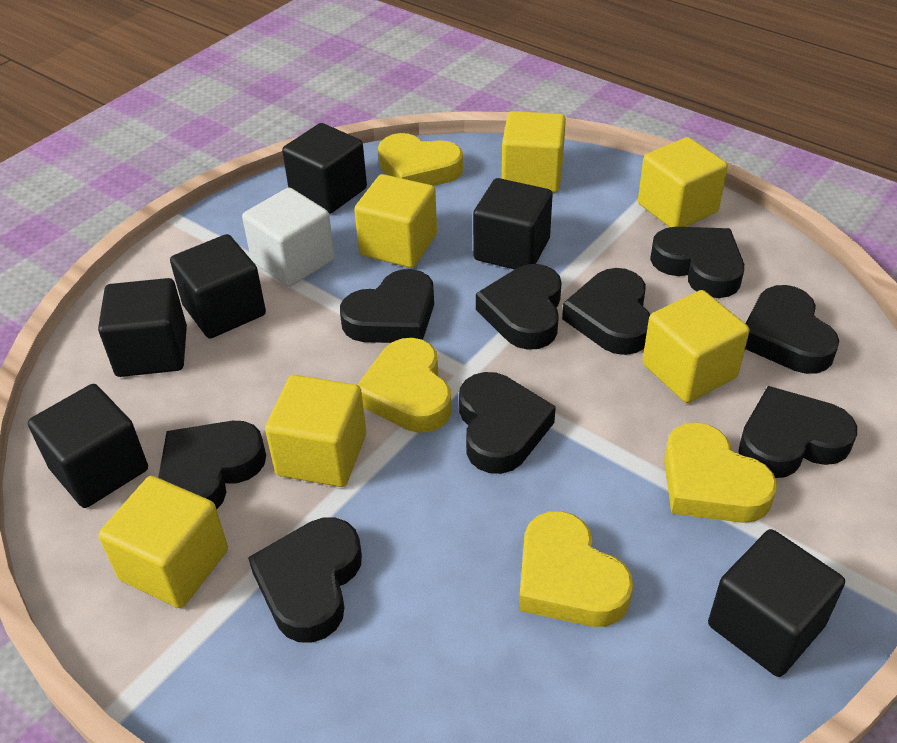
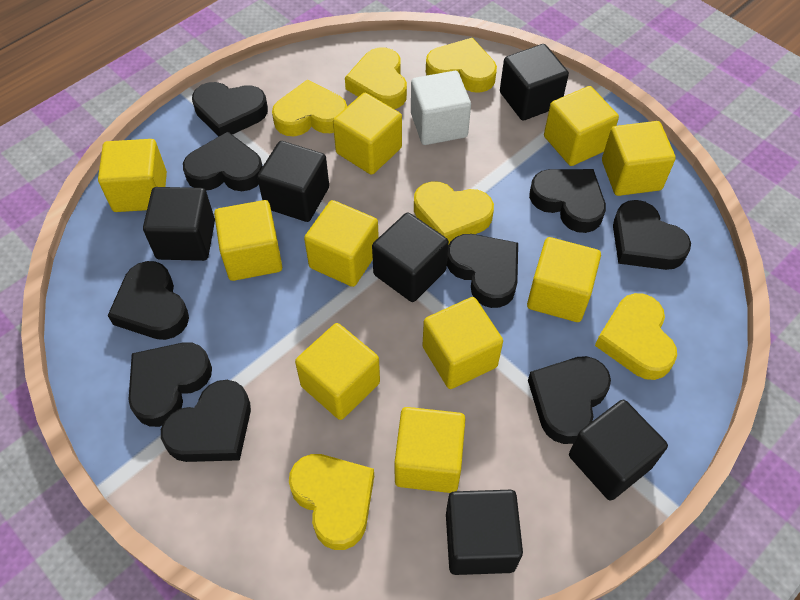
yellow cube: [98,476,228,608] [265,375,366,487] [354,174,437,268] [502,111,566,193] [638,137,728,227] [642,290,750,403] = 6 -> [98,139,167,212] [214,200,282,281] [295,323,380,420] [304,200,379,287] [333,93,402,175] [394,407,465,493] [423,297,503,389] [527,237,601,322] [544,86,619,166] [602,121,676,196] = 10
yellow heart: [358,338,452,433] [378,133,463,186] [519,511,633,627] [664,422,777,523] = 4 -> [272,79,347,136] [289,454,374,550] [345,47,407,109] [414,181,494,244] [426,37,497,93] [595,293,677,380] = 6

